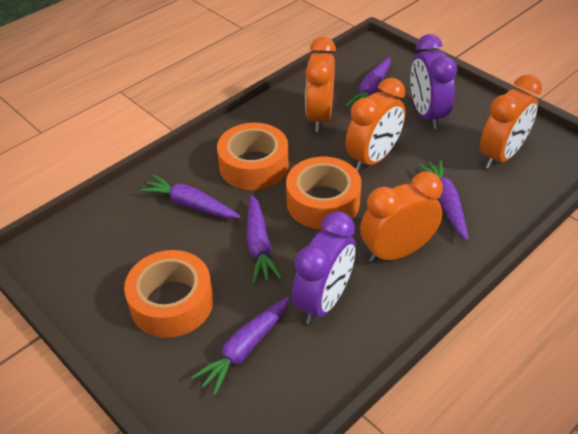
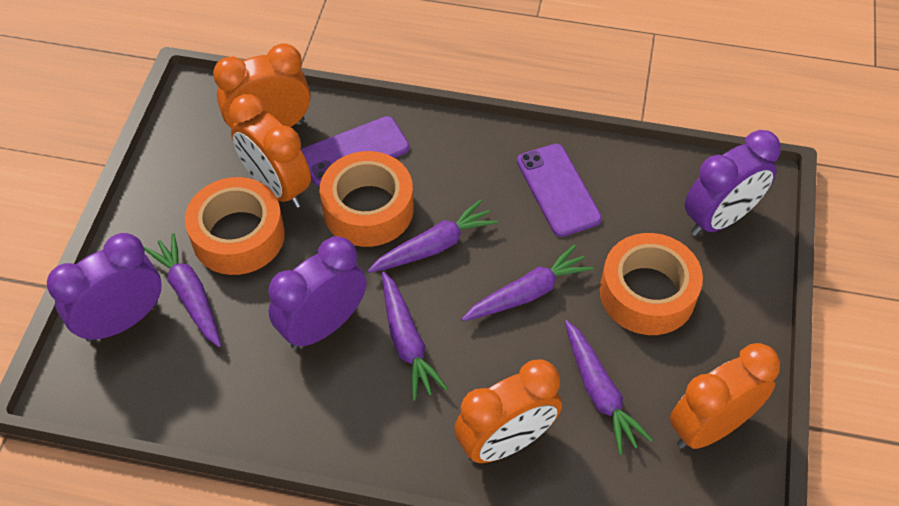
purple clock: [292,211,356,324] [410,34,457,129] = 2 -> [47,233,162,342] [268,236,366,349] [685,130,781,236] = 3
purple phone: none = 0 -> [301,116,409,186] [517,144,602,237] = 2

